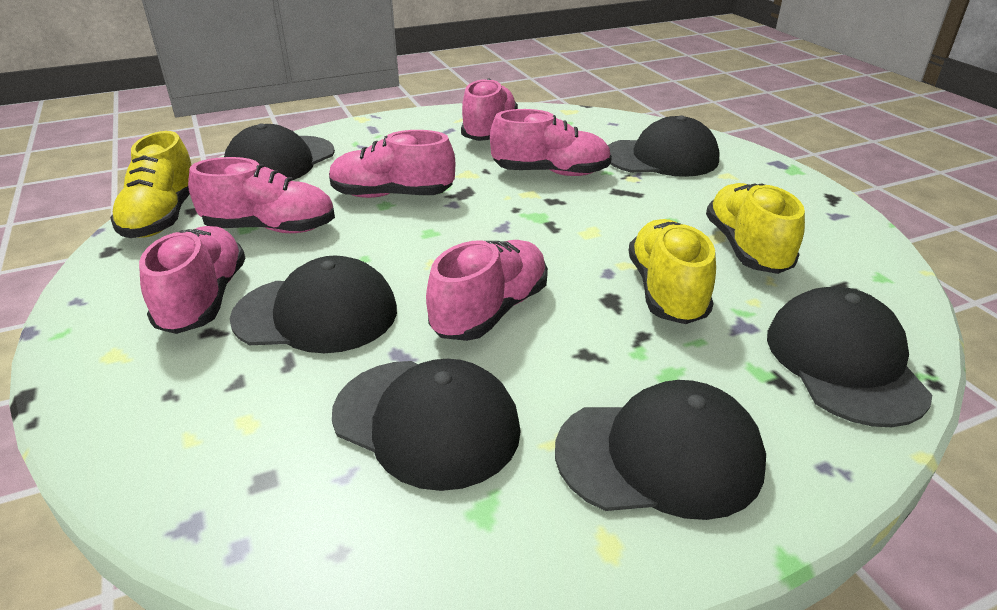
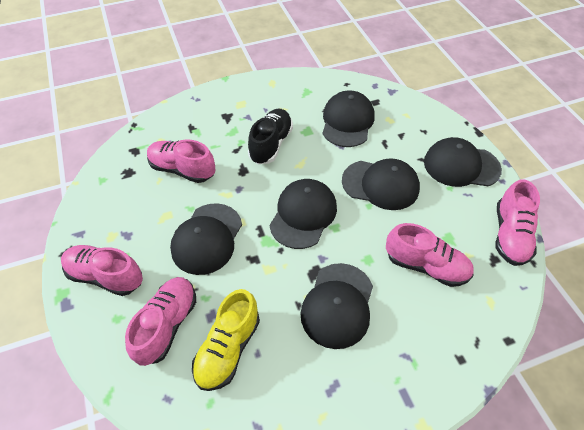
black shoe: none = 0 -> [248,109,293,164] = 1
pink shoe: [139,226,246,334] [188,157,335,233] [329,130,455,198] [426,240,548,341] [461,79,518,141] [490,109,612,176] = 6 -> [61,245,143,296] [125,277,196,366] [147,139,216,183] [386,223,474,287] [496,179,540,266] = 5
yellow shoe: [110,131,191,238] [628,219,716,324] [706,183,805,274] = 3 -> [192,289,260,391] = 1

